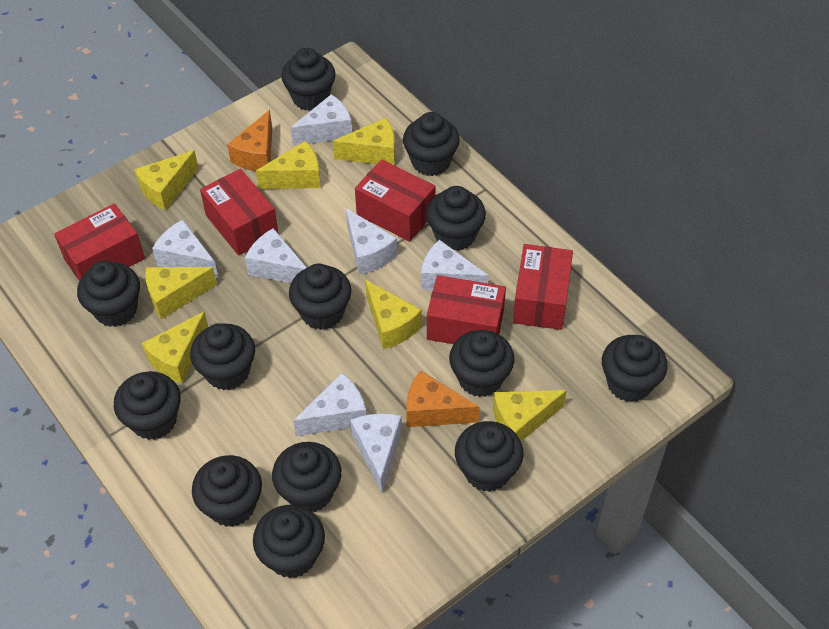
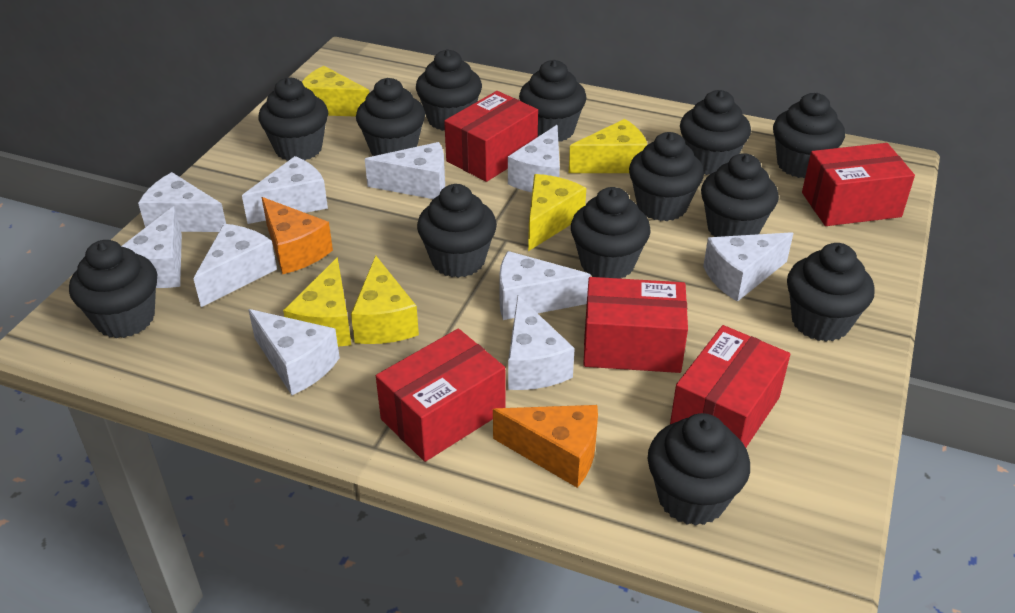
white cheese: [152,220,219,279] [245,228,307,283] [291,94,352,146] [293,373,366,436] [346,208,397,275] [351,413,402,493] [421,240,489,290] = 7 -> [121,206,182,288] [138,172,226,232] [193,224,277,307] [242,156,328,224] [248,309,340,395] [365,142,445,199] [499,251,591,320] [508,125,560,192] [508,296,575,390] [703,232,793,302] = 10
yellow cheese: [134,150,199,211] [142,312,208,383] [145,267,217,319] [256,141,321,189] [333,118,395,165] [365,280,422,350] [493,390,567,441] = 7 -> [283,258,351,347] [302,66,369,117] [351,256,419,344] [528,174,586,251] [569,119,647,173] = 5

